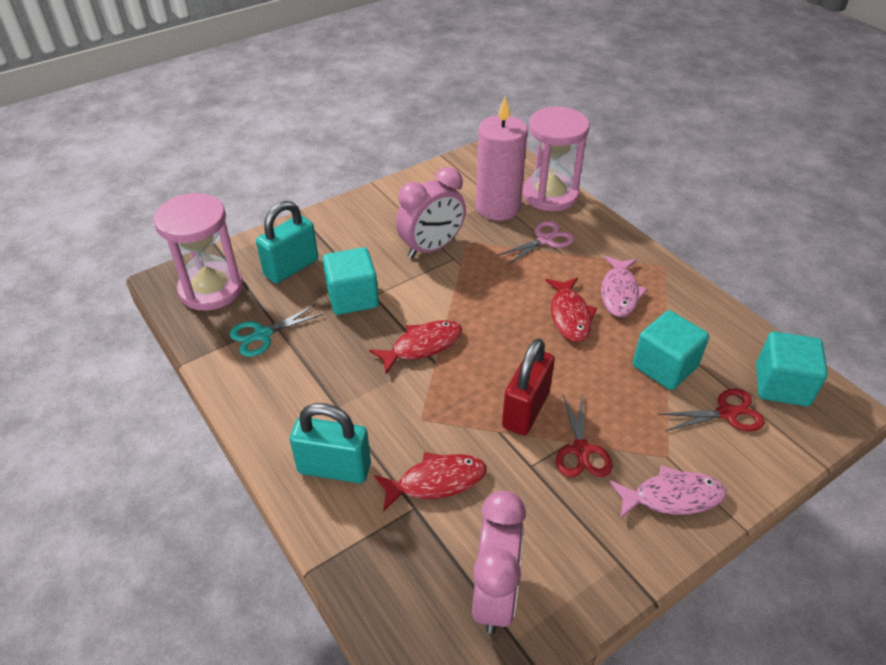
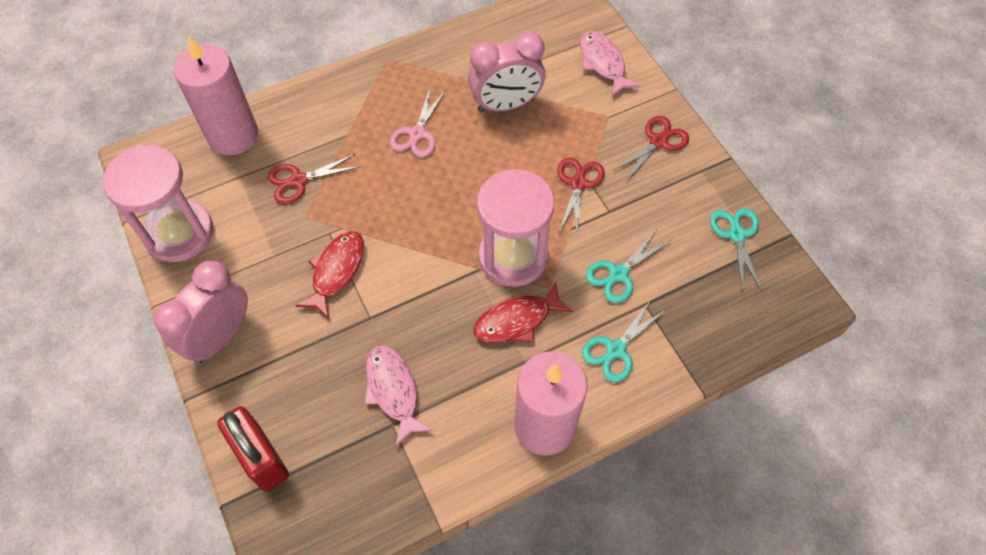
pink candle: [476,97,528,221] = 1 -> [173,36,258,155] [514,351,588,456] = 2
red fish: [369,320,462,374] [374,452,487,511] [545,278,597,342] = 3 -> [295,231,364,319] [473,282,573,343] = 2
red scissors: [556,393,613,477] [658,389,765,431] = 2 -> [268,154,361,204] [558,157,605,233] [613,116,689,182] = 3
turquoise cube: [323,247,379,315] [633,310,709,390] [756,331,828,406] = 3 -> none = 0
turquoise padlock: [256,201,318,284] [290,403,371,483] = 2 -> none = 0
turquoise scissors: [230,304,324,357] = 1 -> [582,299,666,382] [586,231,671,303] [710,208,761,292] = 3

